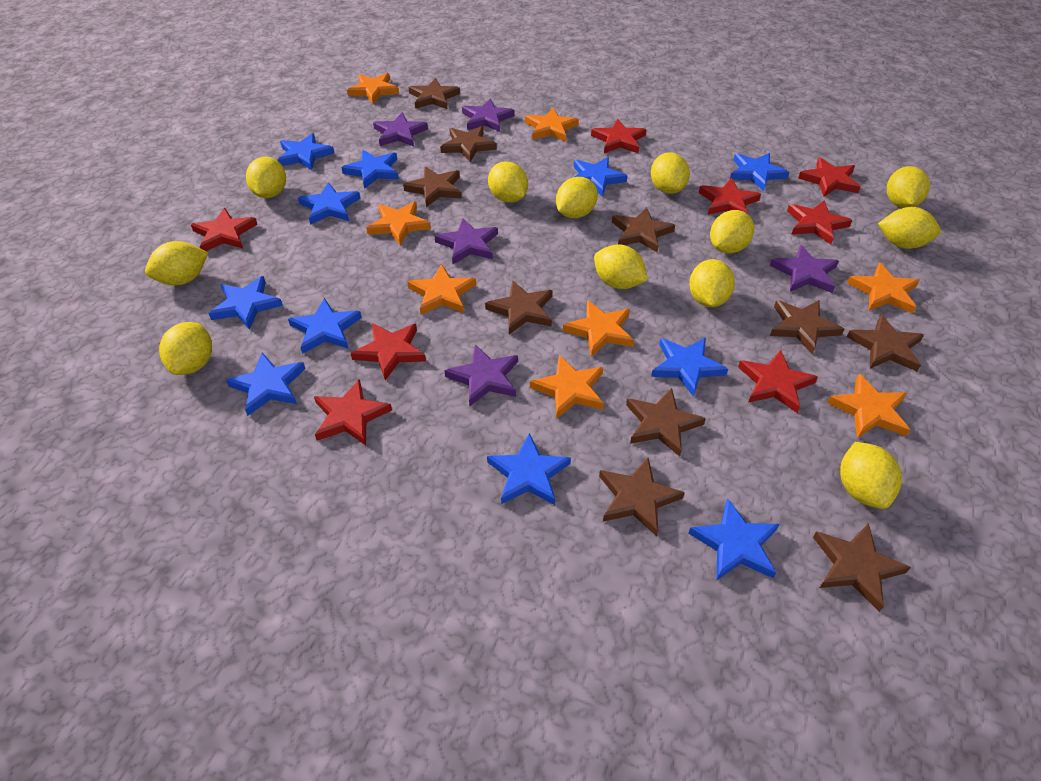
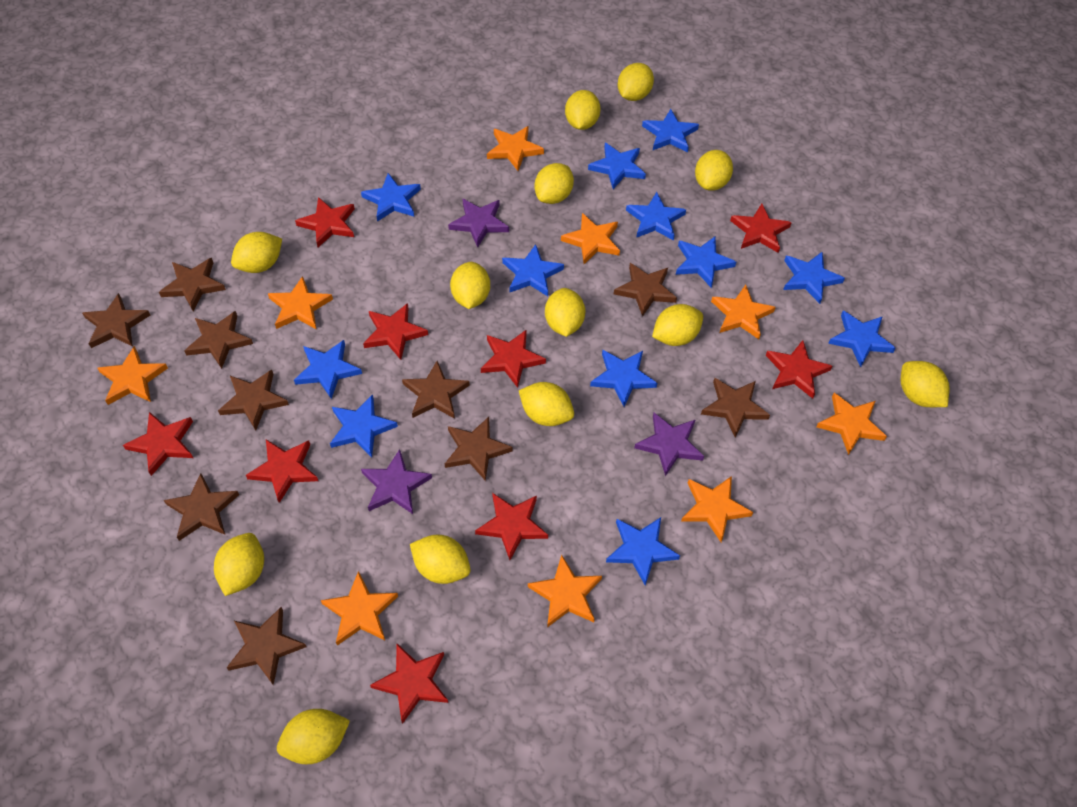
blue star: [209,276,283,330] [226,353,305,416] [277,133,335,170] [288,298,362,354] [298,182,361,225] [341,150,399,189] [487,433,571,505] [574,157,628,197] [651,337,728,397] [688,498,779,581] [730,153,789,191] = 11 -> [294,340,362,399] [330,394,398,457] [361,173,421,222] [502,244,564,296] [588,143,646,189] [590,350,657,407] [606,517,680,586] [626,192,686,241] [642,109,699,153] [676,237,736,288] [783,252,845,304] [828,311,896,367] = 12
orange star: [347,73,399,104] [367,201,431,245] [407,264,476,315] [525,108,579,142] [530,355,604,419] [563,300,634,357] [827,374,910,438] [847,263,920,313] = 8 -> [97,346,168,405] [268,276,333,330] [321,571,398,645] [487,126,544,171] [528,555,602,627] [561,213,620,264] [681,476,753,542] [711,285,776,339] [816,393,887,455] = 9
purple star: [373,113,428,146] [435,218,498,264] [444,344,518,407] [462,99,515,132] [770,245,839,293] = 5 -> [361,449,432,514] [448,199,509,248] [634,413,704,476] = 3
red star: [191,208,258,251] [314,379,392,445] [351,323,426,380] [591,119,647,153] [699,178,761,215] [738,350,818,413] [787,200,852,244] [798,157,860,197] = 8 -> [123,412,193,476] [246,440,318,503] [295,197,355,247] [363,303,428,360] [370,644,448,724] [475,493,548,560] [481,329,546,388] [730,204,792,253] [765,340,832,399] = 9
yellow lemon: [145,241,208,285] [159,322,212,375] [246,157,286,198] [488,161,528,203] [556,177,598,218] [594,244,648,289] [651,152,690,194] [689,259,735,307] [710,210,754,253] [840,442,902,509] [878,207,941,249] [887,166,930,208] = 12 -> [214,533,264,596] [231,232,282,273] [277,709,350,764] [410,535,471,584] [450,262,490,309] [519,382,574,426] [534,163,574,204] [545,288,585,337] [565,90,601,130] [618,63,654,101] [652,304,703,346] [695,150,733,191] [901,361,950,407] = 13

